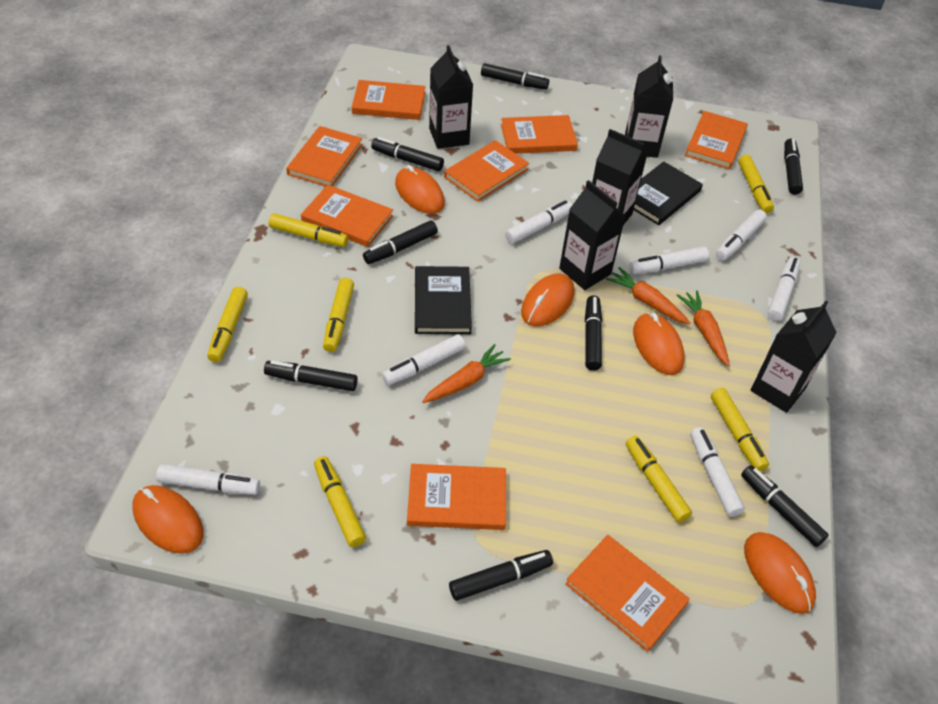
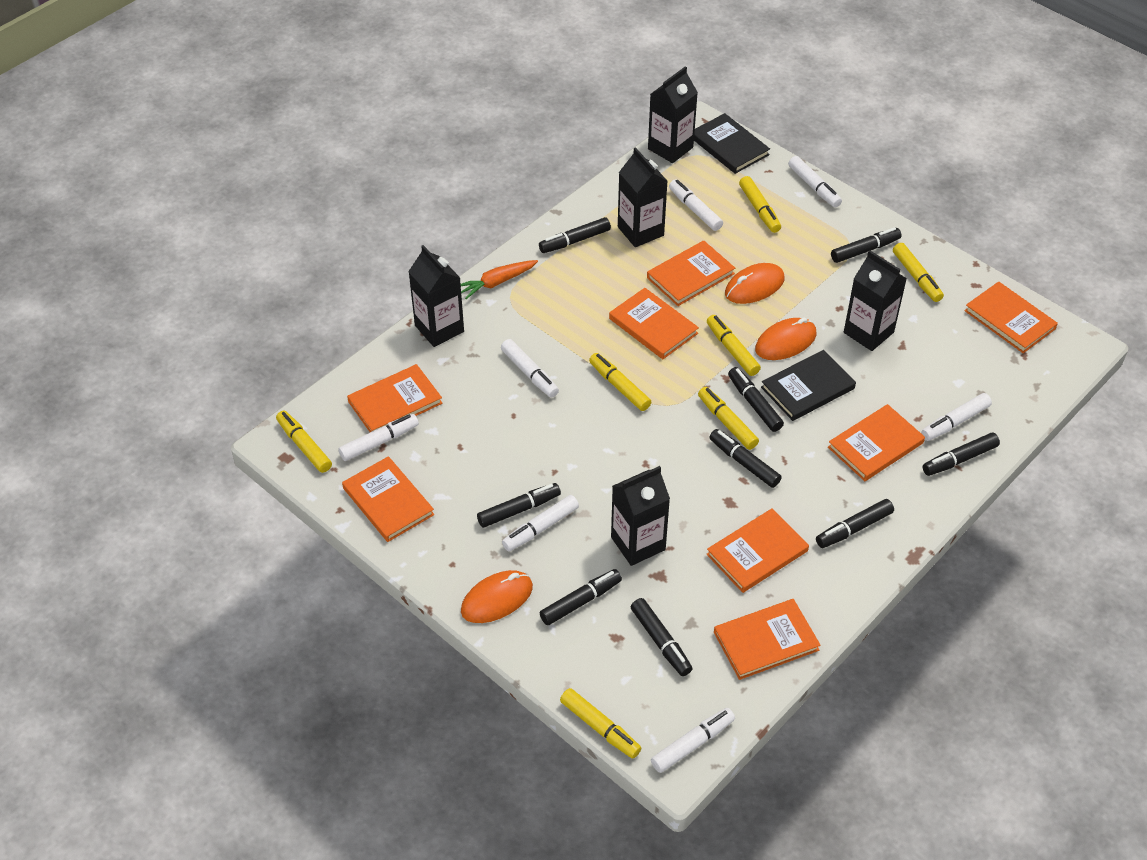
black marker: [264,361,358,391] [363,220,438,264] [371,137,444,171] [449,550,553,601] [481,63,549,90] [585,296,602,371] [741,465,829,547] [784,139,803,195] = 8 -> [477,483,561,528] [539,217,611,253] [540,569,622,625] [631,598,692,676] [709,429,782,488] [728,367,784,432] [816,499,894,548] [831,227,901,263] [923,433,1000,476] = 9
orange carrot: [422,344,511,403] [606,267,690,324] [676,290,730,366] = 3 -> [461,260,538,299] = 1
orange mouse: [132,485,204,554] [395,165,445,214] [521,273,574,326] [633,312,685,375] [744,532,816,614] = 5 -> [461,570,533,623] [725,263,784,304] [755,318,816,360] = 3

